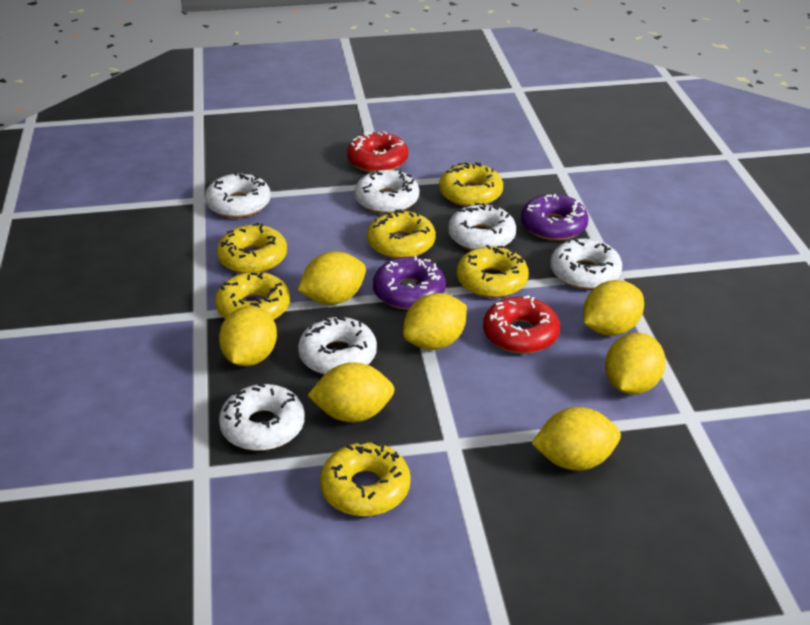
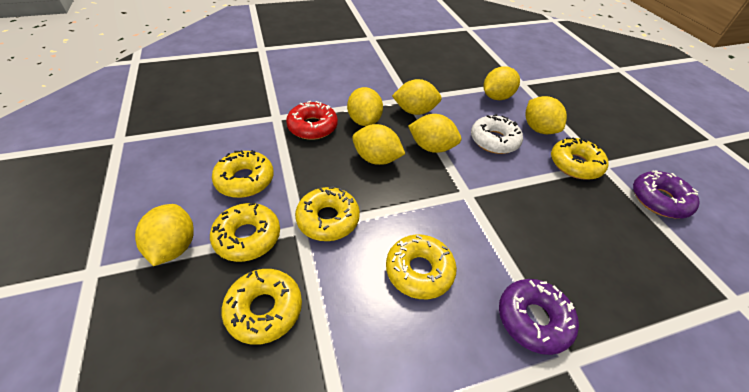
red donut: [347,131,408,172] [483,295,560,354] = 2 -> [286,101,338,140] = 1
white donut: [205,172,271,218] [219,383,305,451] [298,315,377,375] [355,170,419,214] [448,203,516,250] [550,238,622,289] = 6 -> [471,114,523,154] = 1

